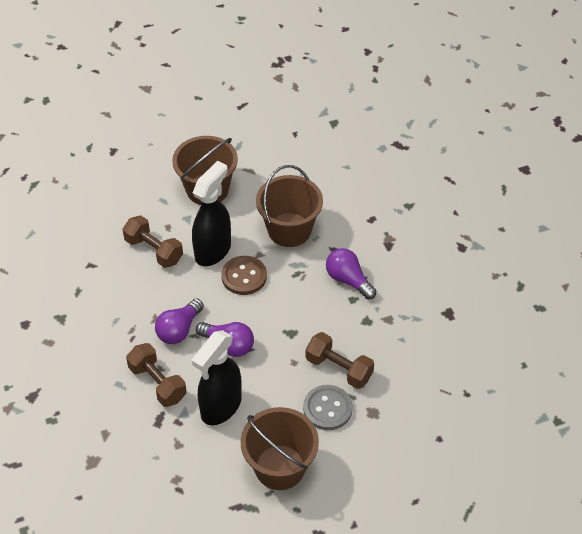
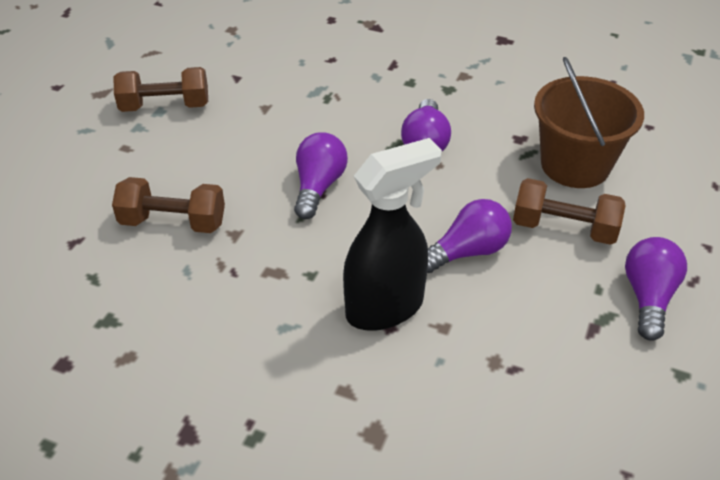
black spray bottle: [192,161,231,266] [192,330,242,425] = 2 -> [343,138,442,331] = 1
brown bucket: [172,136,238,205] [241,407,319,490] [256,165,323,247] = 3 -> [534,57,644,188] = 1
brown button: [221,256,267,295] = 1 -> none = 0
grey button: [303,385,353,430] = 1 -> none = 0
purple light bulb: [155,299,204,344] [196,322,254,357] [326,248,376,299] = 3 -> [294,132,348,219] [401,99,451,151] [427,199,512,273] [625,237,687,341] = 4

